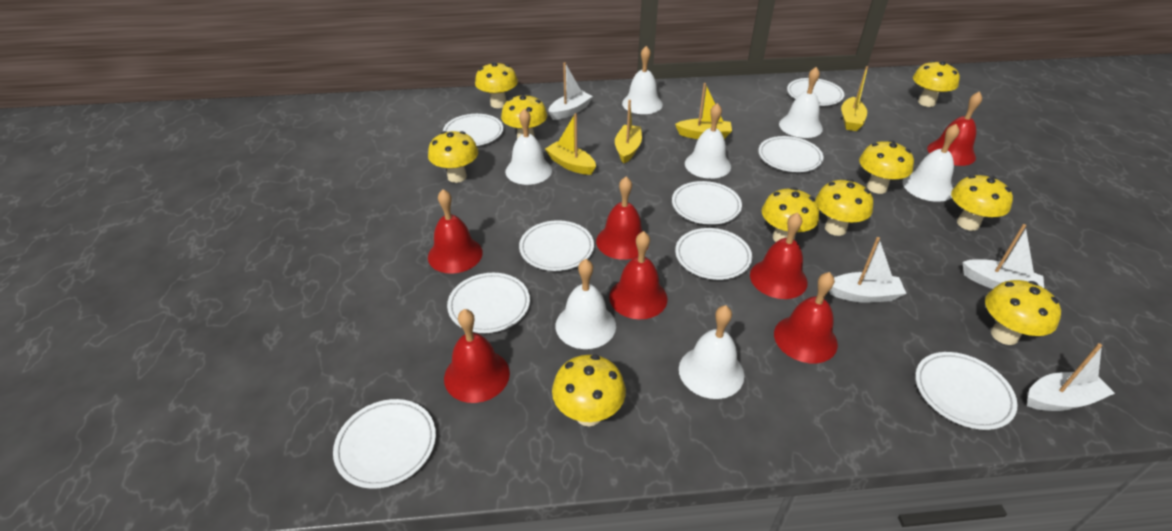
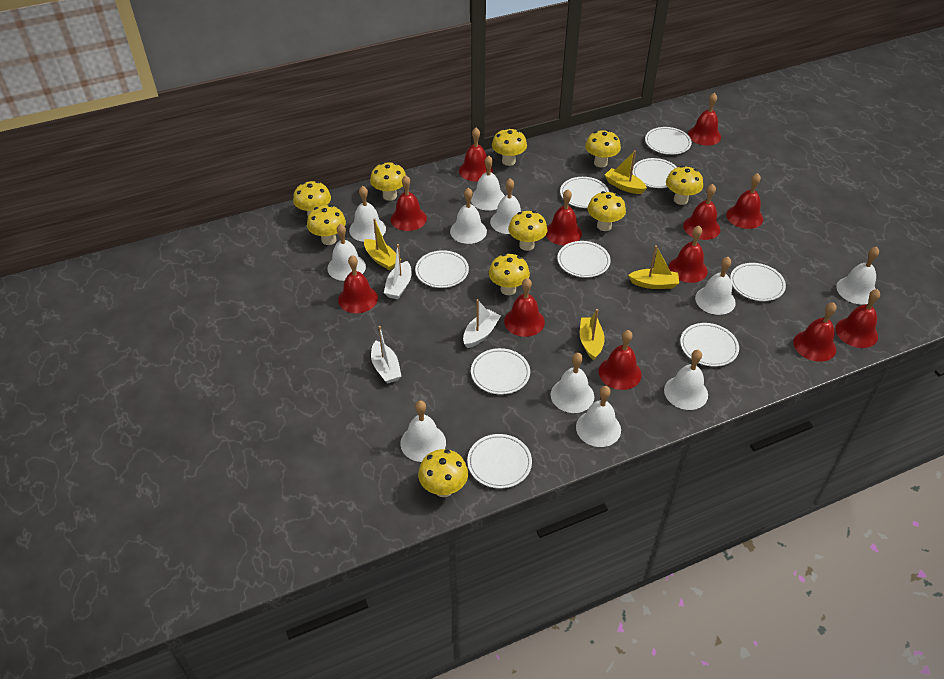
red bell: [428,189,483,274] [444,309,510,403] [596,177,649,260] [609,231,668,319] [750,212,808,299] [774,272,838,363] [927,91,982,166] = 7 -> [338,255,378,313] [391,175,427,231] [459,128,493,181] [504,278,545,337] [546,189,582,245] [599,330,642,390] [669,226,707,283] [683,184,720,240] [688,93,721,145] [726,173,763,229] [793,302,837,362] [835,289,880,348] = 12
white bell: [505,109,552,185] [556,259,616,349] [622,46,663,114] [679,305,744,399] [685,103,731,179] [779,67,823,138] [903,124,959,202] = 7 -> [327,224,366,281] [349,186,386,242] [400,400,446,462] [450,188,487,244] [471,156,505,211] [490,178,521,234] [551,353,594,413] [576,386,621,447] [664,350,708,410] [695,257,736,315] [836,247,879,305] = 11
white boat: [548,62,593,120] [829,237,907,303] [962,224,1044,289] [1027,343,1115,411] = 4 -> [371,326,401,384] [384,244,412,299] [463,299,501,348] = 3

